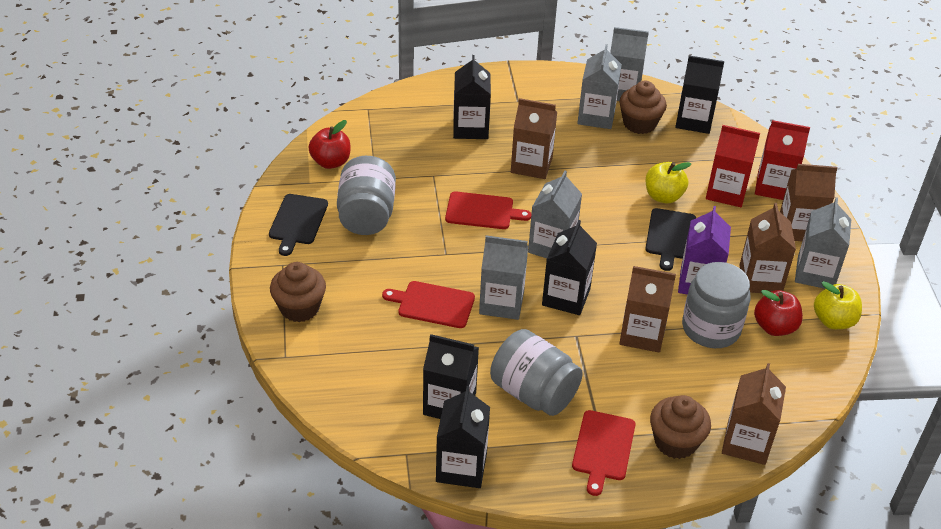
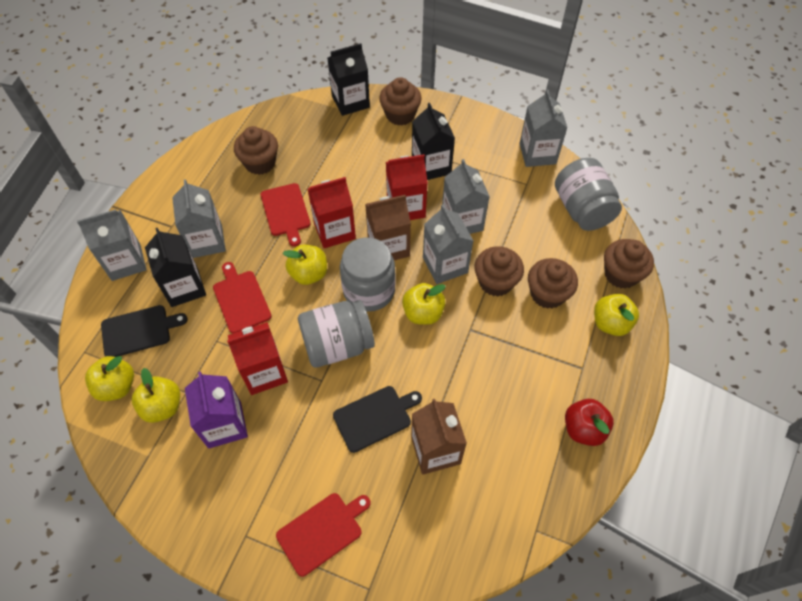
black carton: [423,334,479,419] [436,386,490,488] [453,55,491,139] [542,220,597,315] [675,55,724,134] = 5 -> [145,228,206,307] [328,43,370,116] [412,103,455,180] = 3
brown carton: [511,98,557,179] [619,266,676,353] [722,363,786,465] [740,203,796,293] [780,164,838,241] = 5 -> [365,195,411,260] [411,399,467,475] = 2
brown cupcake: [270,262,326,322] [619,81,667,134] [650,395,711,459] = 3 -> [234,126,278,175] [379,77,422,125] [475,246,524,297] [528,258,578,309] [604,239,654,289] = 5
red apple: [308,120,350,169] [754,290,803,336] = 2 -> [565,399,614,446] = 1
red carton: [706,125,760,207] [755,120,810,200] = 2 -> [227,322,288,395] [307,177,356,248] [386,154,428,220] = 3
yellow apple: [646,162,691,203] [814,281,862,329] = 2 -> [85,356,134,401] [132,368,180,423] [283,245,327,285] [402,283,445,325] [594,294,639,336] = 5

